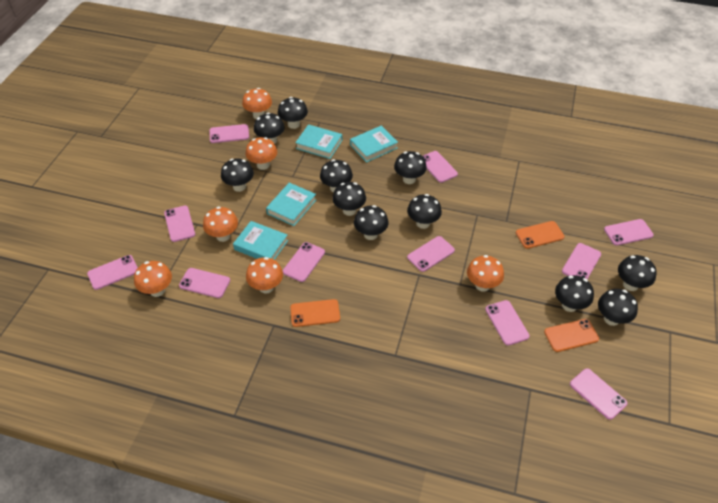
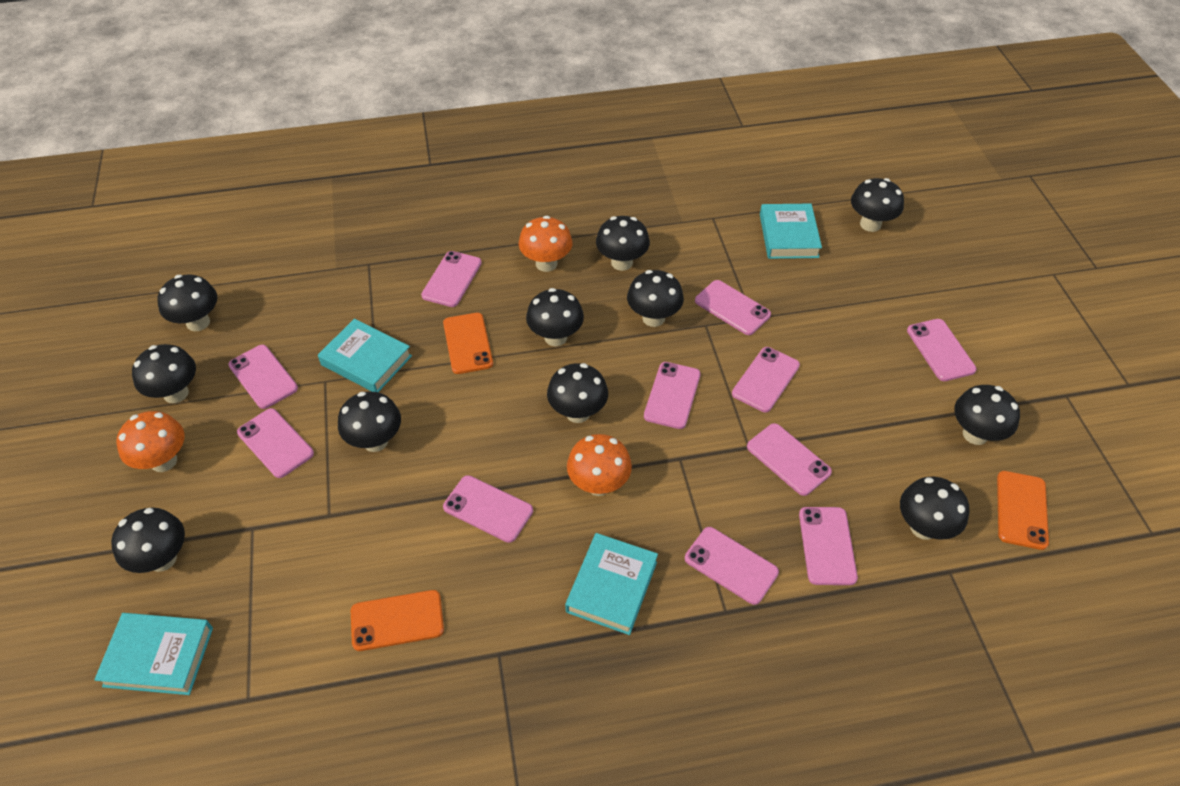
orange mushroom: [134,261,172,297] [203,206,238,242] [242,88,272,119] [245,137,277,170] [246,257,283,294] [467,255,504,292] = 6 -> [116,411,185,472] [519,216,573,272] [567,434,632,496] = 3

